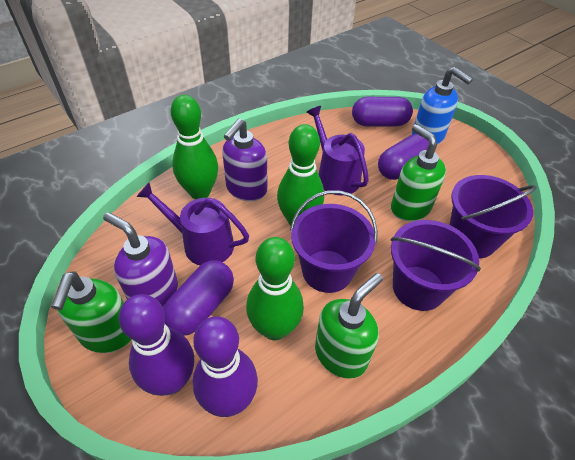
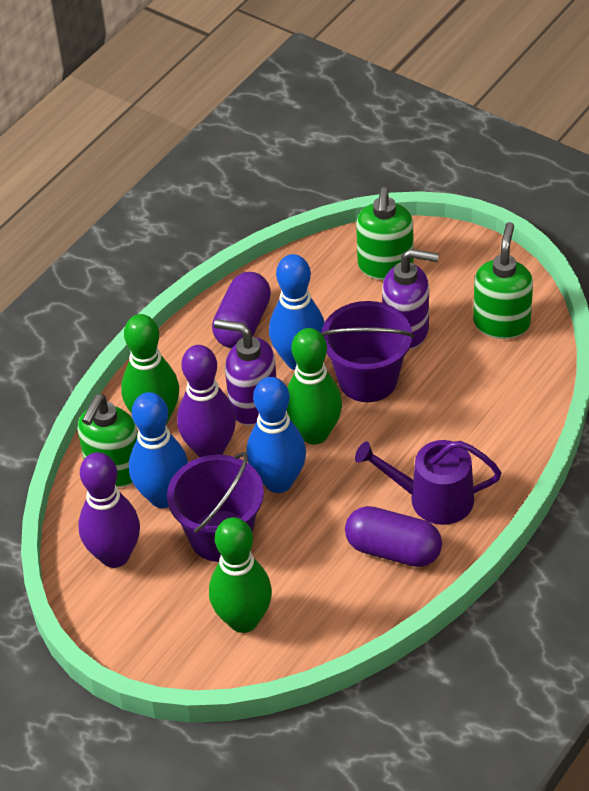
blue bowling pin: none = 0 -> [129,392,188,508] [246,377,306,493] [269,254,325,370] = 3
blue soap dispenser: [412,67,473,145] = 1 -> none = 0
purple bucket: [290,190,378,293] [391,220,481,311] [450,175,536,258] = 3 -> [167,452,264,562] [321,301,414,402] = 2
purple capsule: [163,260,234,335] [352,97,413,126] [378,134,429,180] = 3 -> [212,272,271,348] [345,506,442,567] = 2
purple watering can: [136,182,249,265] [307,106,369,196] = 2 -> [355,440,501,525] = 1

